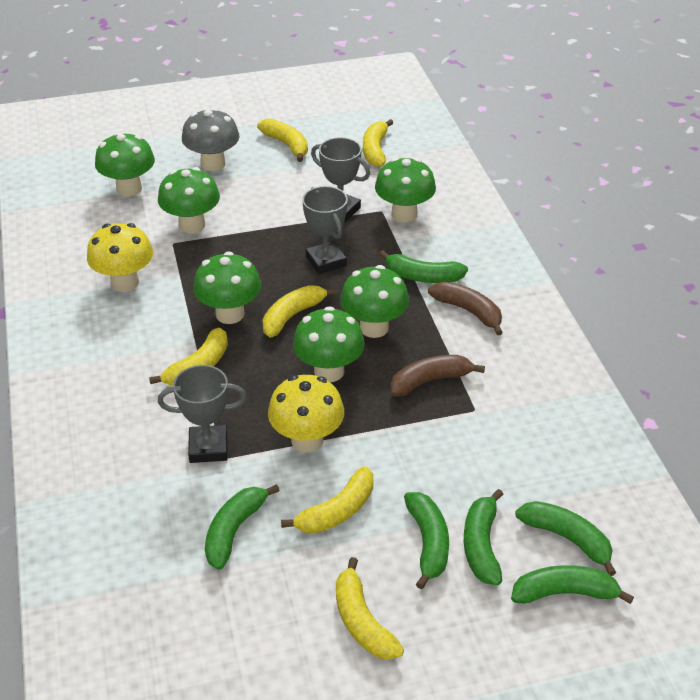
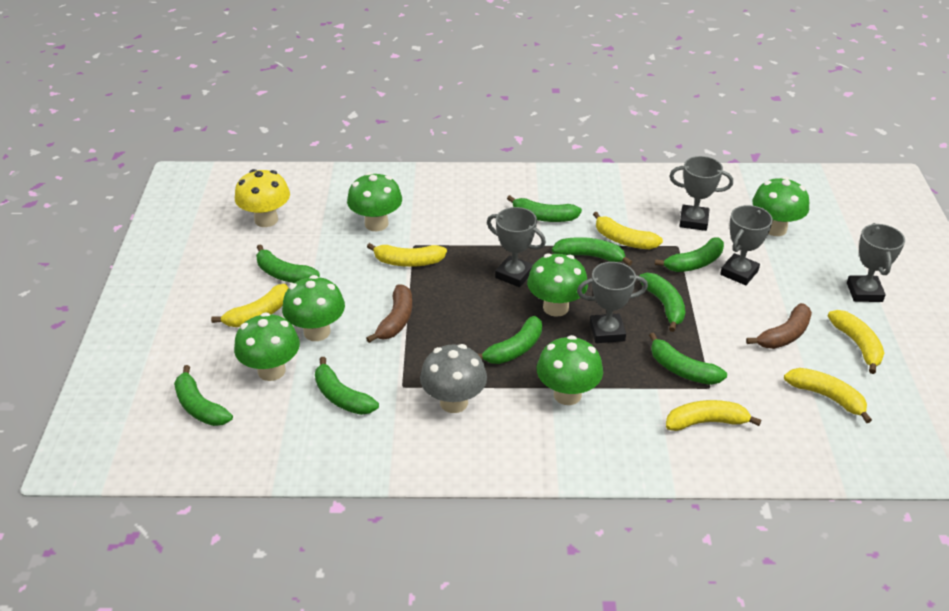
green banana: [205,484,280,570] [379,250,468,283] [404,492,449,589] [464,489,503,585] [511,565,634,604] [515,501,616,576] = 6 -> [174,365,233,426] [256,244,320,283] [315,357,379,415] [478,316,542,364] [507,195,582,222] [552,237,632,266] [639,273,685,332] [649,333,727,385] [655,238,724,272] = 9
grey trophy: [158,365,247,463] [302,186,348,274] [311,137,370,222] = 3 -> [487,207,546,287] [577,262,648,343] [669,156,733,231] [720,205,773,285] [847,223,905,302] = 5
yellow mushroom: [87,223,153,292] [268,375,344,453] = 2 -> [235,169,290,227] = 1

